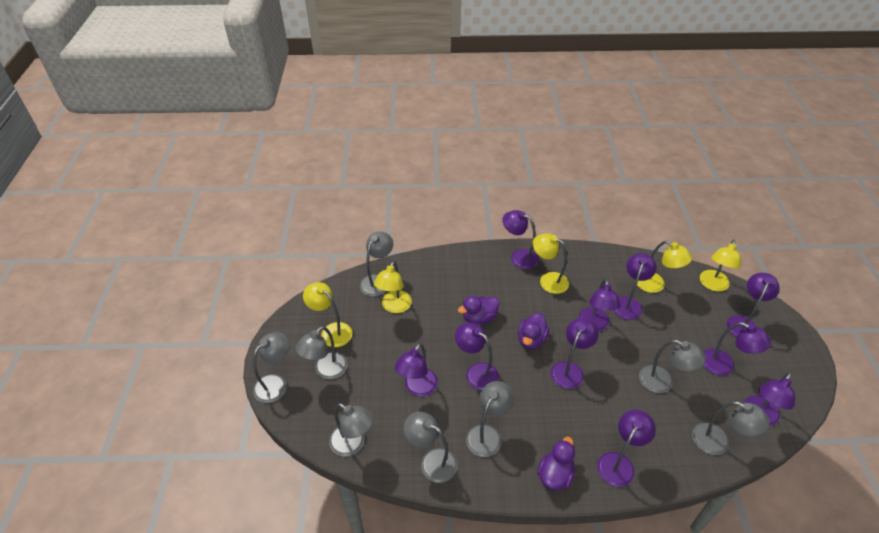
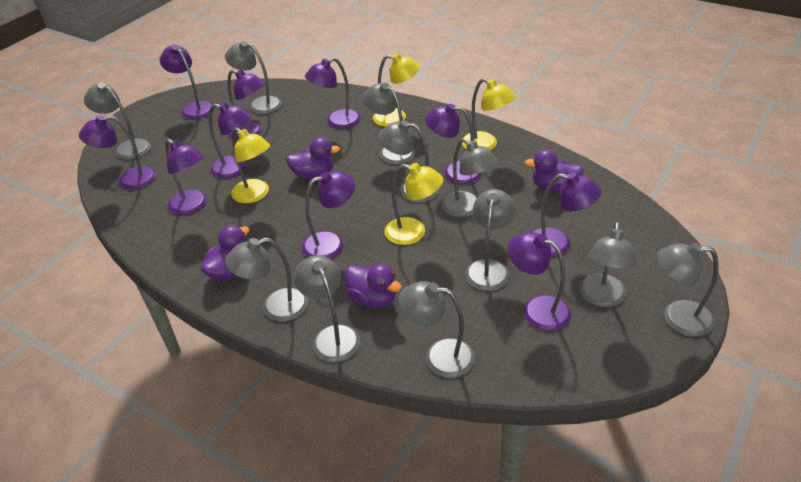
grey lamp: [253,332,289,403] [295,326,348,379] [329,403,374,457] [360,232,393,297] [404,412,458,483] [466,381,514,457] [639,340,706,393] [692,401,770,455] = 8 -> [84,83,151,160] [225,41,282,114] [225,237,308,322] [294,255,360,362] [363,83,416,164] [379,120,439,203] [399,281,475,378] [441,138,498,217] [465,189,516,291] [579,222,637,307] [657,243,719,337] = 11
purple duck: [458,296,500,324] [518,313,550,350] [537,437,575,490] = 3 -> [200,225,249,281] [286,137,340,179] [344,264,402,308] [524,149,584,192] = 4
yellow lamp: [303,282,352,347] [374,261,412,313] [533,233,569,294] [635,241,692,293] [700,240,741,292] = 5 -> [231,127,270,203] [373,53,420,127] [385,163,444,245] [462,78,515,150] = 4

